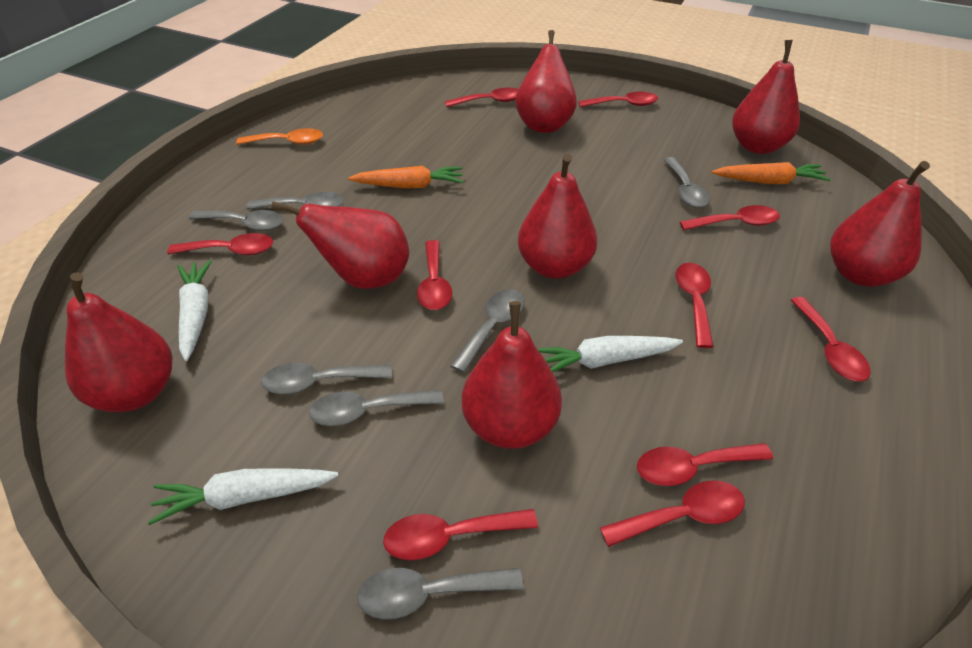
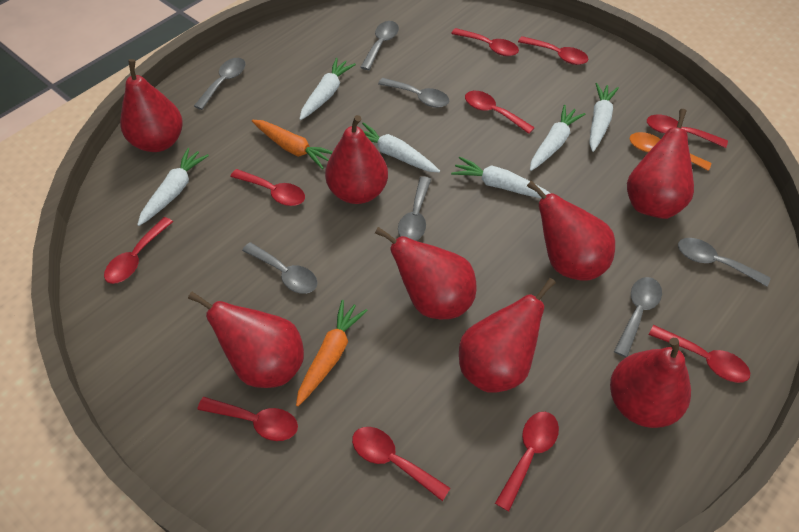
red pear: [65,272,172,412] [272,201,409,289] [462,301,562,449] [515,30,577,133] [518,154,597,279] [732,40,800,154] [830,161,930,287] = 7 -> [120,59,183,152] [188,292,304,388] [325,115,388,204] [375,227,477,319] [459,278,556,393] [527,181,615,280] [610,338,691,428] [627,109,694,219] = 8
white carrot: [148,468,338,525] [178,260,212,361] [537,336,683,372] = 3 -> [137,148,209,226] [300,58,356,120] [362,122,440,172] [451,157,550,198] [530,105,586,171] [589,83,619,152] = 6

